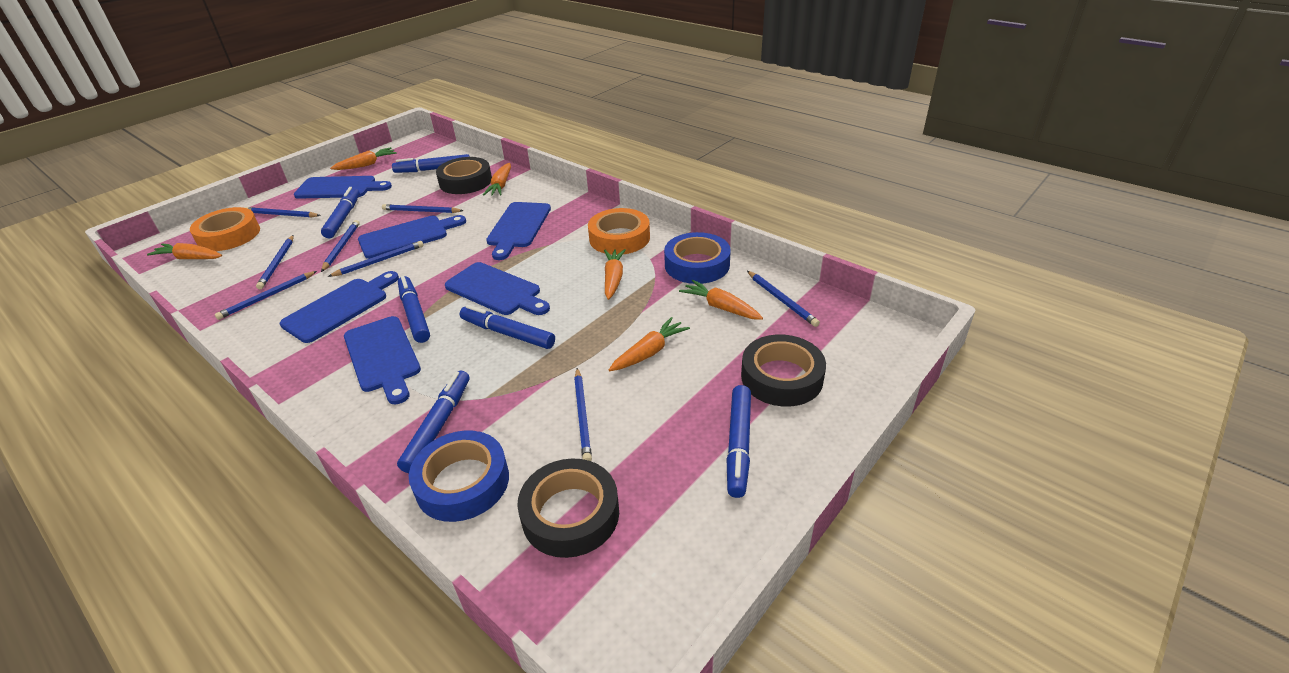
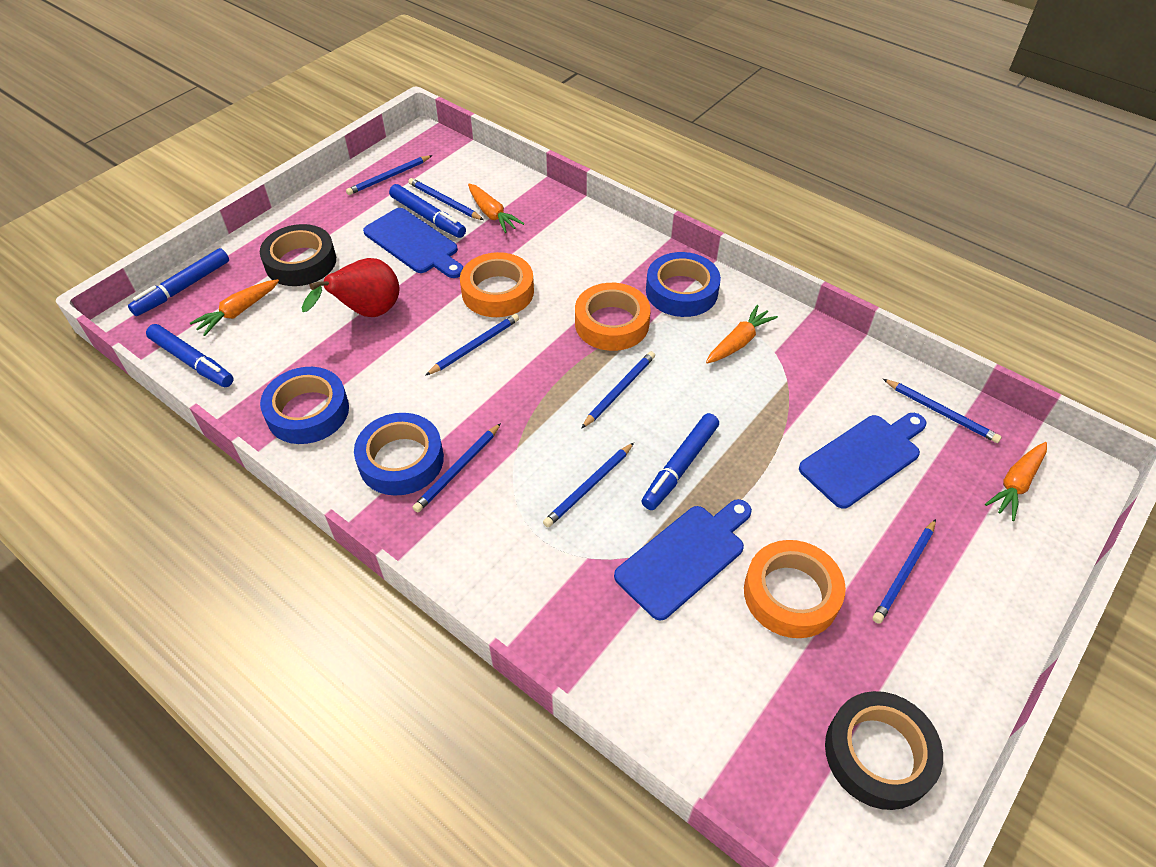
black tape: [436,157,492,194] [517,458,619,558] [741,335,826,407] = 3 -> [260,224,336,286] [825,691,943,810] = 2
blue cutting board: [280,271,399,343] [294,176,392,199] [344,316,421,404] [358,215,466,259] [445,262,550,315] [486,202,551,260] = 6 -> [363,208,463,278] [614,499,752,620] [799,413,927,509] = 3
blue marker: [321,187,360,238] [392,154,470,173] [397,371,470,473] [398,275,430,343] [460,305,555,349] [727,385,751,498] = 6 -> [128,248,229,316] [146,324,234,387] [389,184,466,238] [641,413,719,510] = 4
blue tape: [409,431,509,522] [664,232,731,284] = 2 -> [260,367,349,444] [354,413,444,496] [646,252,721,317] = 3
orange carrot: [147,243,222,259] [330,147,397,170] [483,163,511,196] [604,249,626,300] [609,317,690,371] [679,280,763,320] = 6 -> [190,279,279,336] [468,183,524,233] [706,305,778,363] [985,442,1047,521] = 4
orange tape: [190,207,260,251] [588,208,650,255] = 2 -> [460,252,534,317] [575,283,651,351] [744,540,846,638] = 3
red pear: none = 0 -> [302,258,399,317] = 1

